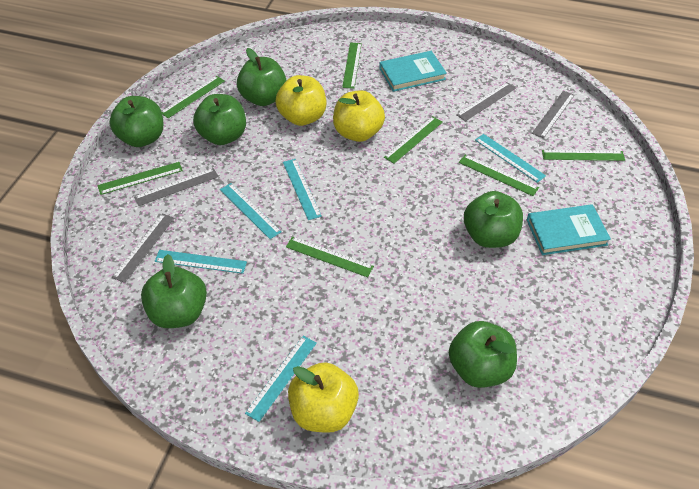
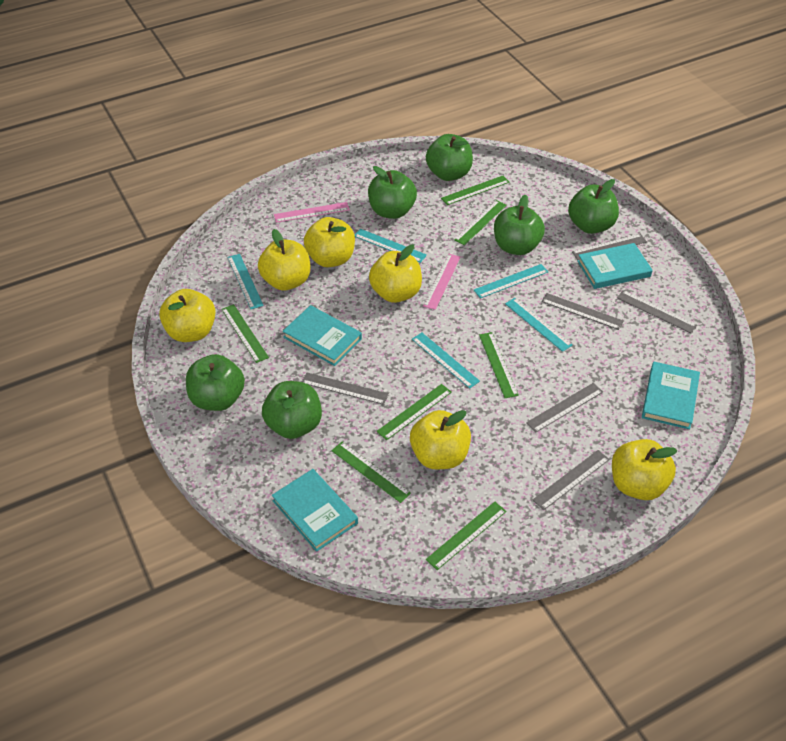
grey ruler: [112,213,174,283] [134,168,219,206] [456,82,516,121] [532,91,575,138] = 4 -> [302,372,389,405] [526,383,603,433] [533,450,610,510] [541,293,623,330] [572,234,647,260] [617,290,697,334] = 6
pink ruler: none = 0 -> [274,202,350,223] [423,254,460,310] = 2
turquoise book: [379,51,447,92] [527,204,611,255] = 2 -> [272,469,358,552] [283,305,362,366] [577,243,653,289] [642,362,700,429] = 4
yellow apple: [275,75,326,126] [288,362,359,433] [333,90,385,142] = 3 -> [159,289,216,342] [258,229,310,291] [304,217,355,267] [369,244,422,303] [410,410,471,469] [612,439,678,500] = 6

